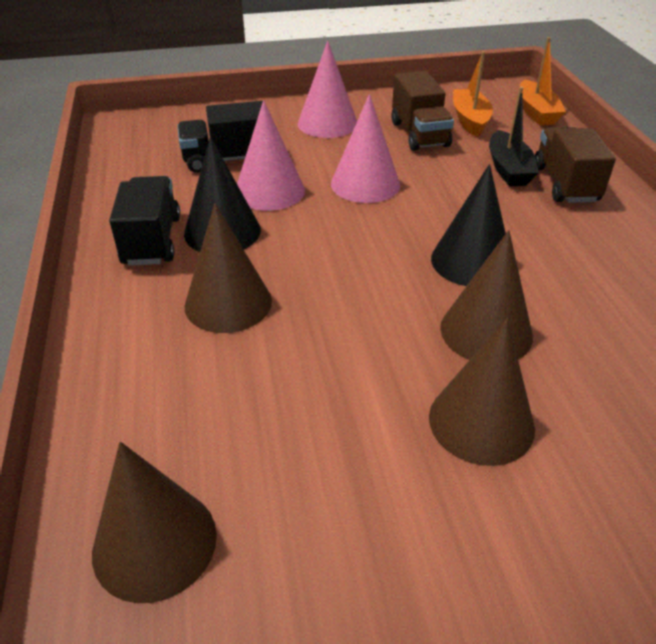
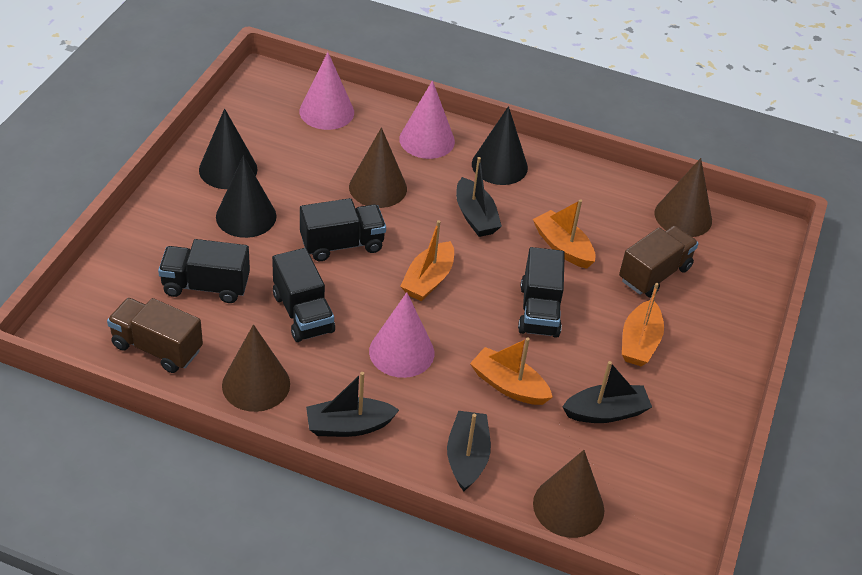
black boat: [489,87,539,186] = 1 -> [306,372,399,437] [447,411,491,491] [456,157,502,237] [562,361,652,423] = 4
black cone: [184,137,261,252] [431,164,506,286] = 2 -> [199,109,258,189] [216,155,276,238] [472,106,528,185] = 3
black truck: [109,176,180,266] [177,101,263,173] = 2 -> [158,239,250,303] [272,248,335,342] [300,198,386,261] [518,247,565,338] = 4
orange boat: [453,51,493,137] [519,37,566,126] = 2 -> [400,220,454,301] [470,338,553,405] [533,199,595,269] [622,283,664,366] = 4

